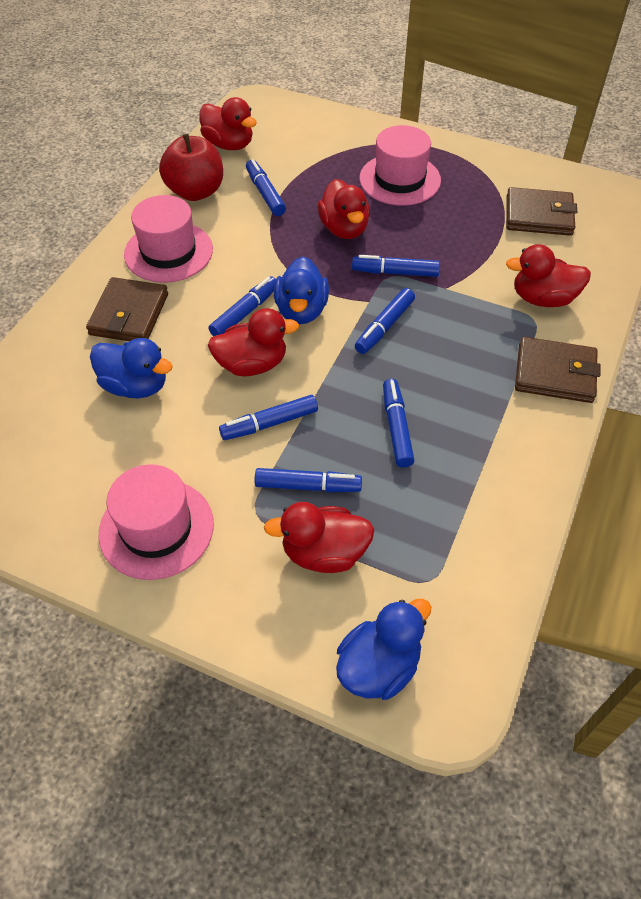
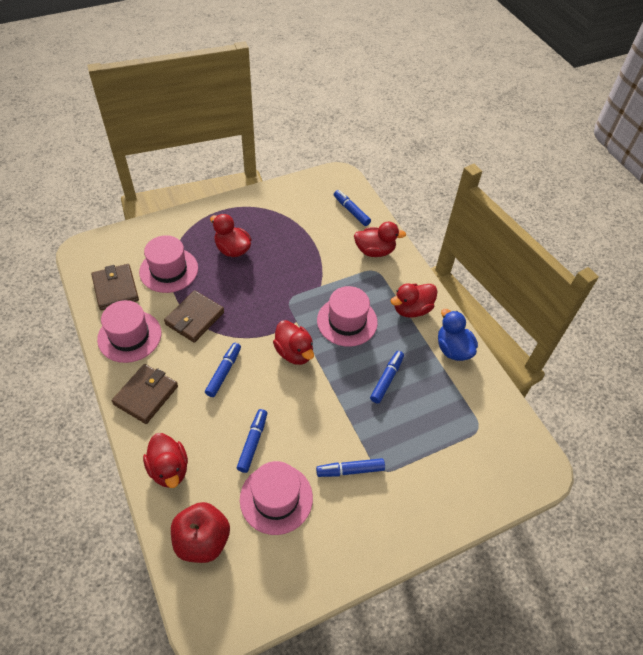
blue duck: [90,338,173,398] [274,257,329,324] [336,599,431,700] = 3 -> [438,309,478,361] = 1
blue marker: [208,276,276,336] [219,395,318,440] [246,159,286,216] [255,468,362,492] [352,255,440,277] [355,288,415,354] [383,379,415,468] = 7 -> [205,343,241,397] [237,409,267,473] [316,458,385,477] [334,190,371,226] [370,351,404,403] = 5
pink hat: [99,464,214,580] [124,195,213,283] [359,125,441,206] = 3 -> [97,300,161,363] [139,235,198,293] [240,461,313,535] [317,286,378,347] = 4

